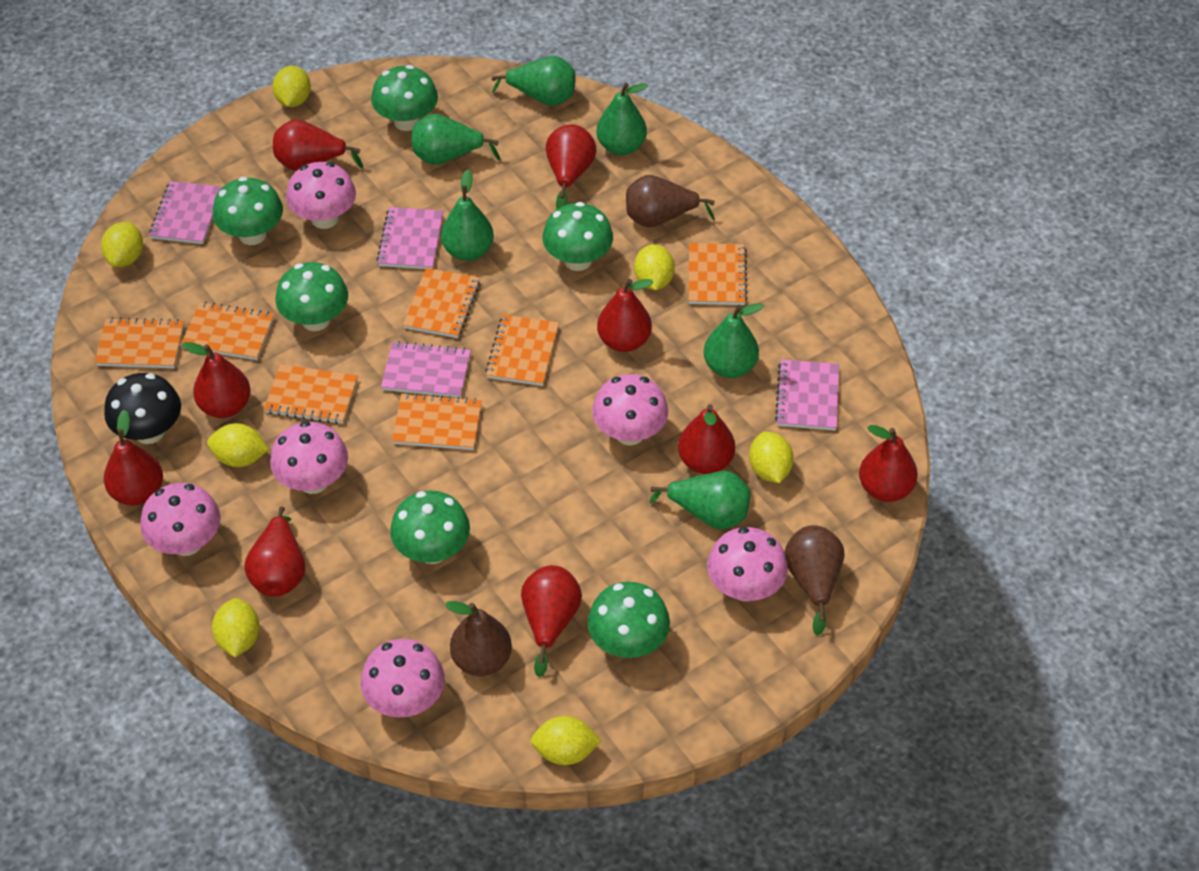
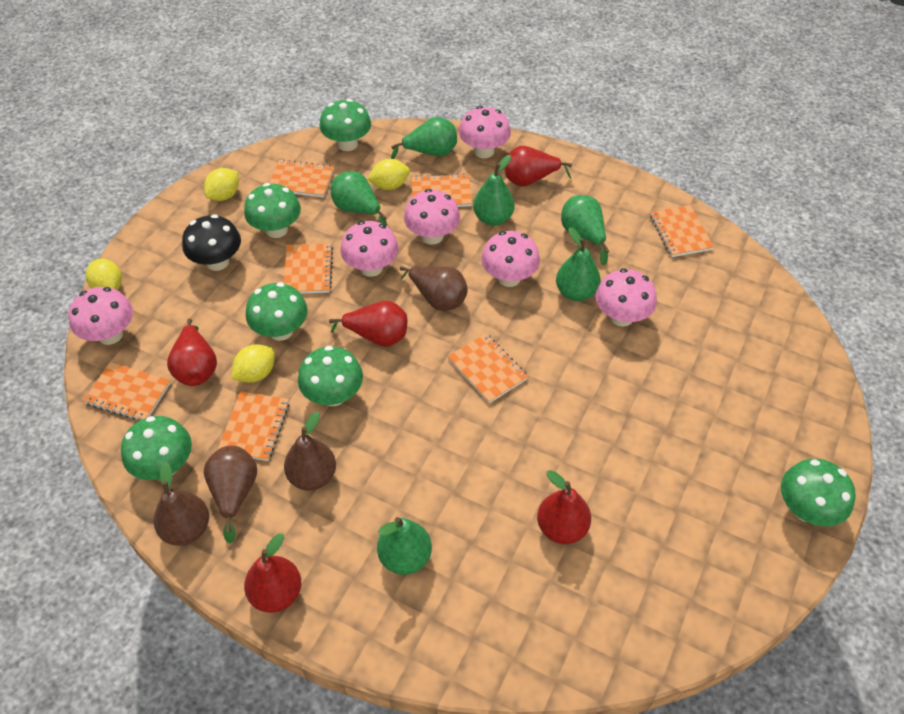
brown pear: [445,601,512,676] [626,175,715,227] [784,525,844,636] = 3 -> [154,462,209,546] [204,446,257,543] [284,412,336,491] [400,266,468,311] = 4
pink notebook: [149,181,222,244] [376,207,443,269] [381,341,471,398] [775,359,839,430] = 4 -> none = 0
red pear: [104,409,163,505] [182,342,251,418] [244,506,305,597] [273,119,363,171] [521,565,582,677] [546,124,597,209] [597,279,653,352] [678,404,735,474] [859,425,918,502] = 9 -> [167,319,217,386] [244,533,301,613] [329,301,407,347] [504,146,572,187] [537,470,591,544] = 5
yellow lemon: [101,222,143,267] [207,423,269,467] [212,598,260,657] [272,66,311,107] [531,716,602,765] [634,244,675,290] [749,431,794,483] = 7 -> [86,259,122,290] [204,168,239,201] [231,344,275,383] [367,159,410,190] = 4

